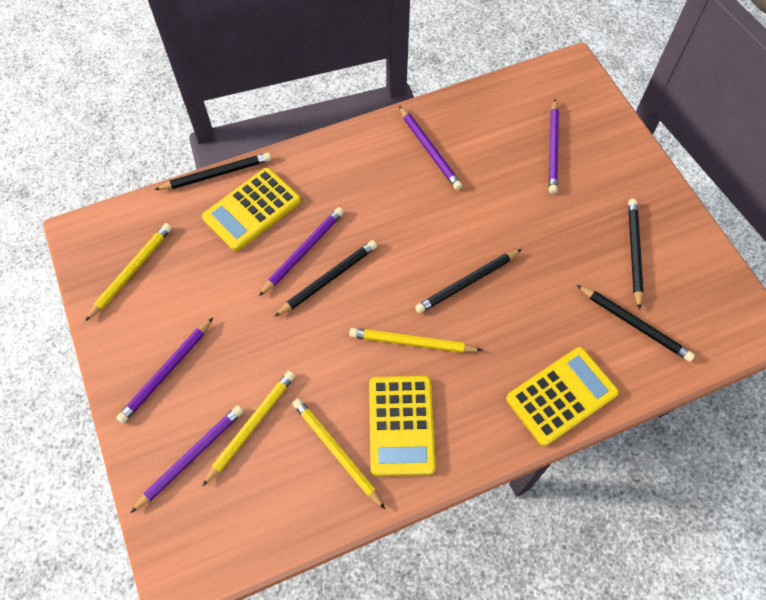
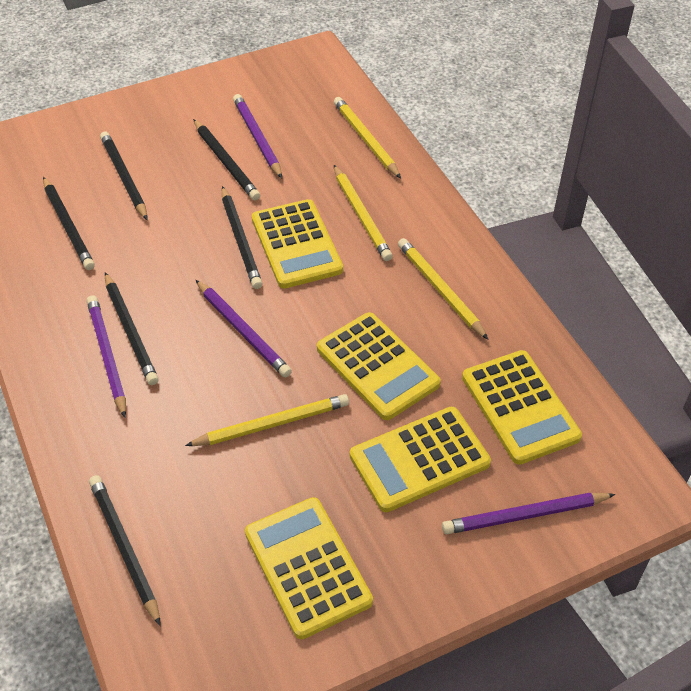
black pencil: [154,153,271,190] [274,240,377,317] [415,249,522,313] [577,285,695,362] [628,199,644,310] = 5 -> [43,177,95,270] [89,475,161,626] [100,131,147,220] [105,272,159,385] [193,119,260,201] [222,186,263,289] = 6
purple pencil: [116,318,213,424] [131,405,244,513] [259,207,344,296] [399,106,462,190] [549,99,559,194] = 5 -> [87,295,126,418] [196,280,292,377] [233,94,282,178] [442,493,615,534] = 4
yellow calculator: [202,168,301,251] [369,376,436,476] [506,347,619,446] = 3 -> [245,497,373,639] [252,199,343,288] [317,312,441,420] [350,407,491,512] [462,350,582,465] = 5

